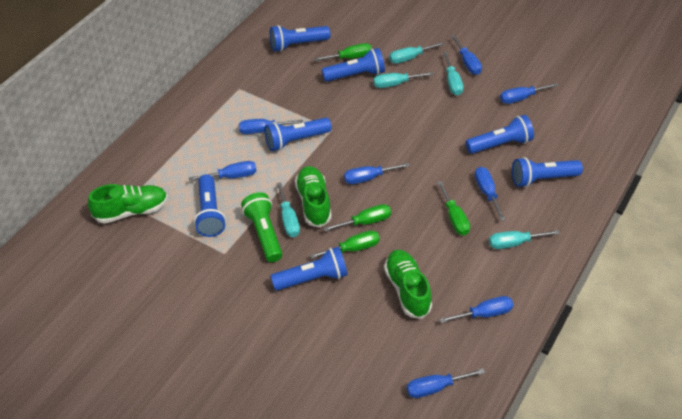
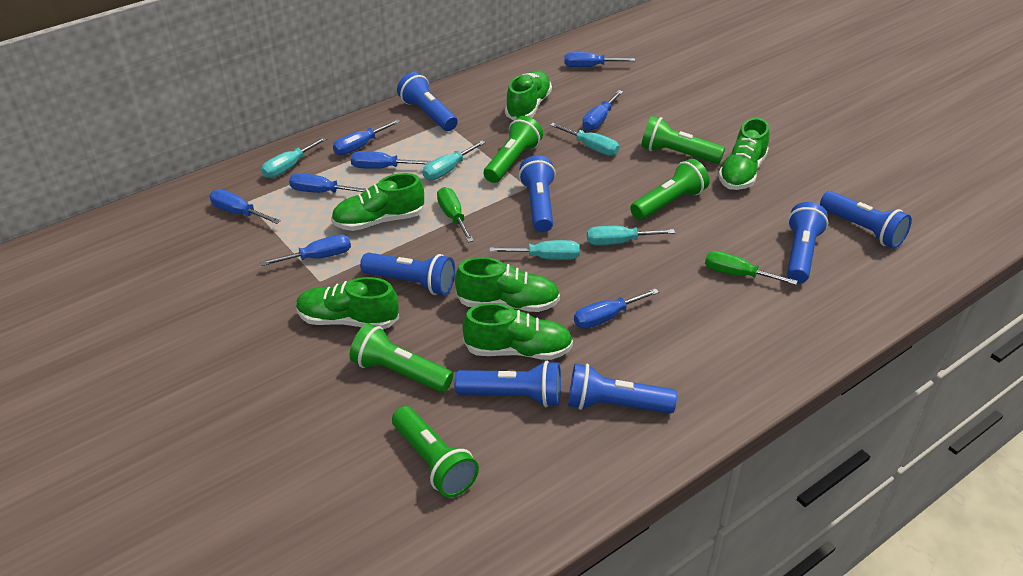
green flashlight: [241,192,282,262] = 1 -> [350,323,453,392] [392,406,479,497] [484,116,543,183] [630,159,709,220] [641,116,725,164] = 5
green screwdriver: [310,230,380,259] [314,43,372,61] [324,204,391,232] [437,181,470,235] = 4 -> [437,187,474,242] [705,251,798,285] = 2
green shoe: [88,184,168,223] [295,166,332,228] [384,250,432,319] = 3 -> [296,277,399,329] [331,173,425,231] [455,257,560,312] [462,303,573,360] [505,71,552,120] [718,118,770,190] = 6

